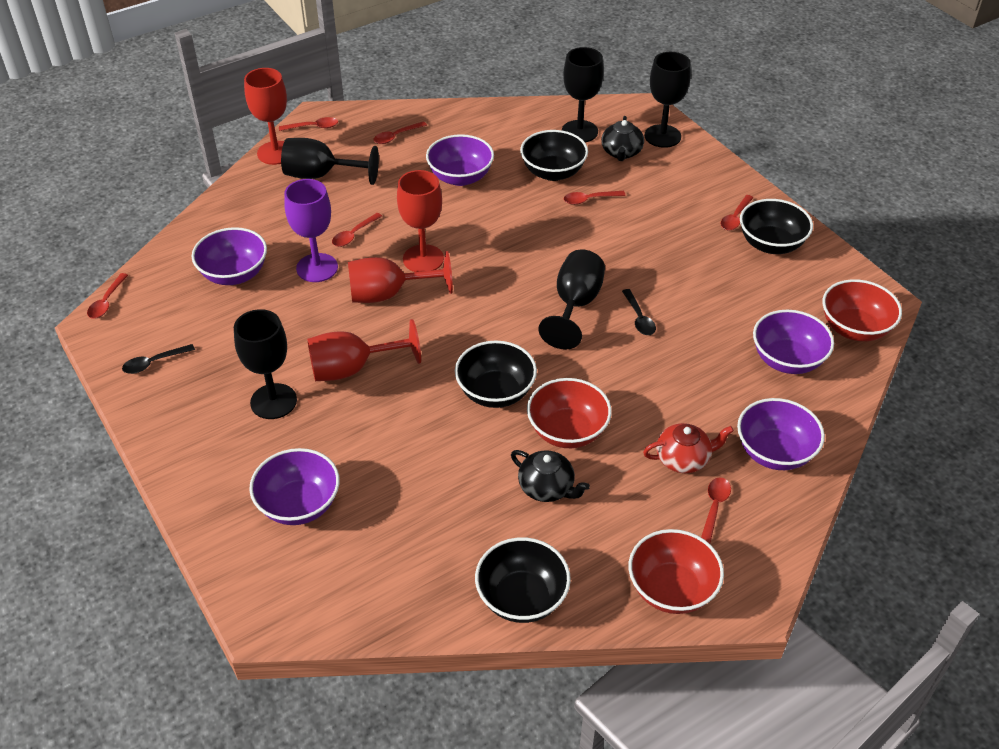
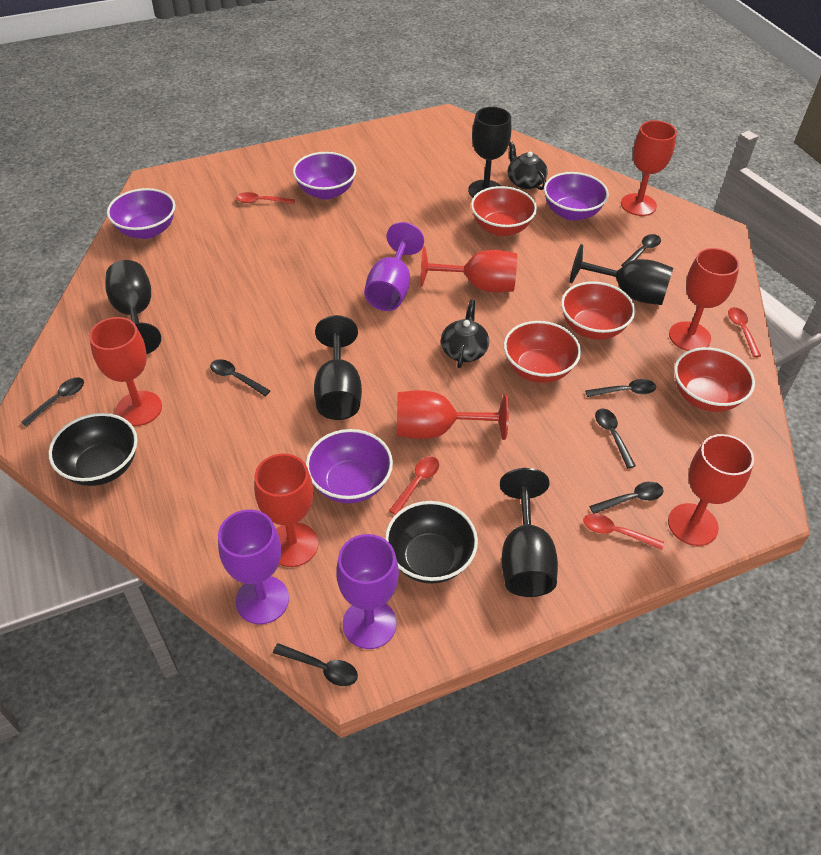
black bowl: [455,340,537,408] [475,537,571,623] [520,130,588,181] [740,199,813,254] = 4 -> [48,413,138,486] [385,501,478,584] = 2
black spoon: [122,344,195,374] [622,289,656,335] = 2 -> [21,377,84,427] [210,359,270,396] [273,643,358,686] [585,379,656,397] [589,482,663,513] [595,409,636,468] [621,234,661,267] = 7
purple bowl: [192,227,267,285] [249,448,340,525] [426,134,494,186] [737,398,825,470] [753,310,834,374] = 5 -> [107,188,175,239] [293,152,357,200] [306,429,393,503] [544,172,609,221] = 4
purple goblet: [284,179,338,282] = 1 -> [218,509,289,624] [336,534,399,649] [364,222,424,311] = 3
red bowl: [527,378,612,448] [629,529,724,614] [822,279,902,341] = 3 -> [471,186,537,236] [504,321,581,383] [561,281,635,339] [674,347,755,412] = 4
red goblet: [244,68,287,165] [307,319,421,381] [348,251,453,303] [397,170,444,272] = 4 -> [89,317,162,426] [254,454,318,567] [397,390,509,440] [420,246,517,293] [621,120,677,216] [668,434,754,546] [669,248,740,351] = 7
red spoon: [87,273,128,318] [279,117,338,131] [332,213,382,247] [374,121,427,144] [564,191,626,205] [701,477,731,544] [721,195,753,230] = 7 -> [236,192,295,204] [389,456,439,515] [583,513,664,550] [728,307,761,357] = 4
red teapot: [643,423,734,473] = 1 -> none = 0

